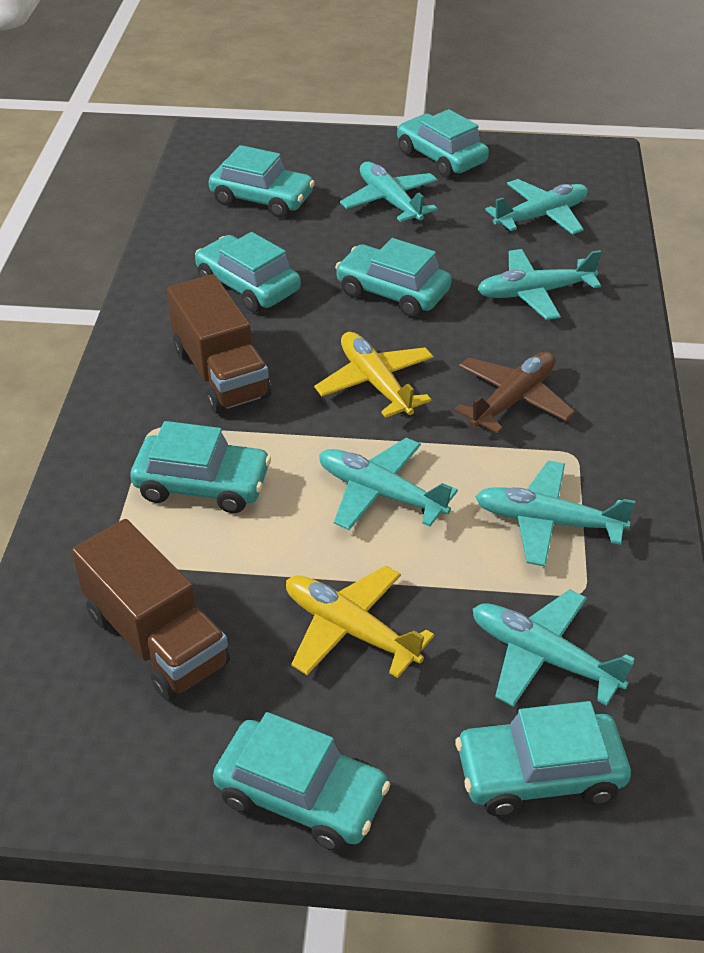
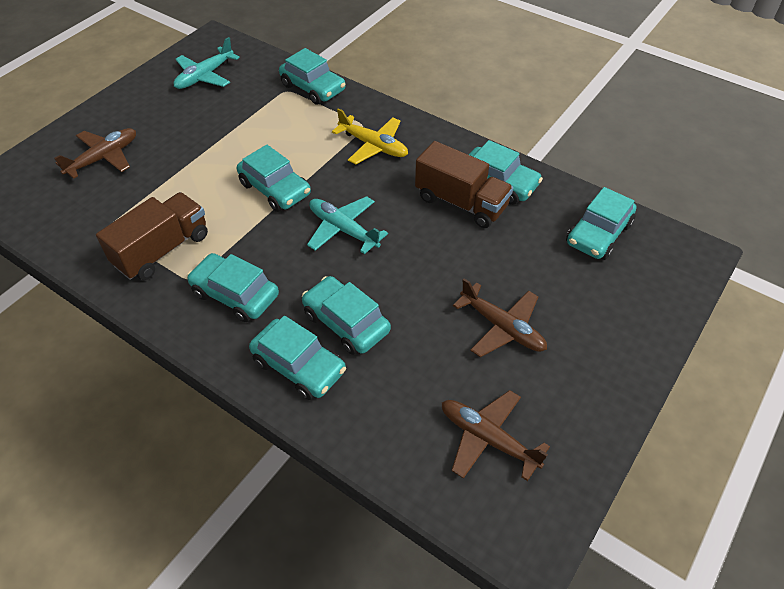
brown plane: [454,352,575,434] = 1 -> [54,128,136,179] [442,390,550,481] [453,278,547,357] = 3
turquoise plane: [319,438,458,530] [340,162,438,222] [473,589,635,707] [475,461,635,566] [477,249,601,320] [485,179,588,235] = 6 -> [174,37,240,89] [307,196,388,254] = 2
yellow plane: [286,566,434,678] [314,332,434,418] = 2 -> [332,108,408,164] = 1

